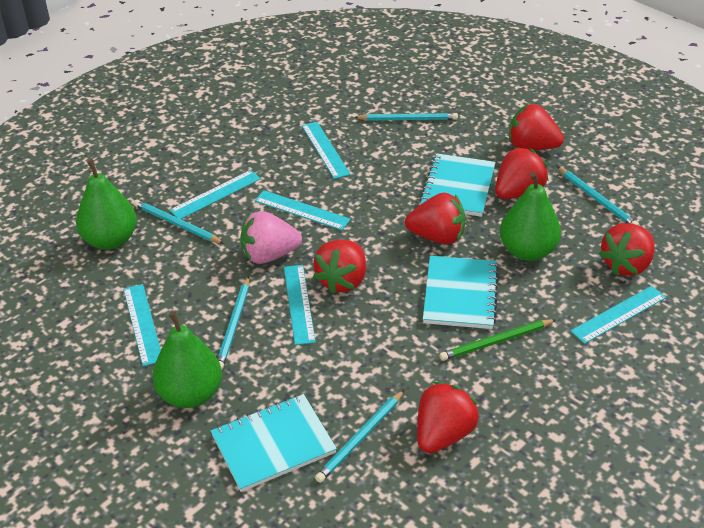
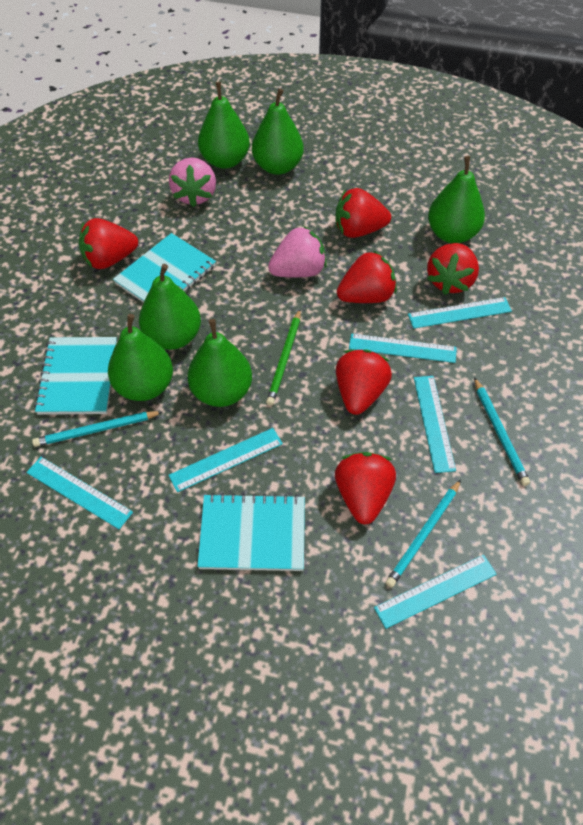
green pear: [76,160,137,250] [152,311,222,408] [500,172,561,261] = 3 -> [108,314,173,401] [139,264,201,350] [187,319,252,407] [198,82,250,169] [252,88,304,175] [428,156,485,243] = 6
pink strawberry: [241,211,302,264] = 1 -> [169,157,216,207] [268,226,327,278] = 2
turquoise pencil: [134,200,225,244] [217,276,249,370] [315,390,404,483] [354,113,458,121] [558,167,639,226] = 5 -> [32,411,162,447] [386,479,461,587] [474,377,530,486] = 3

